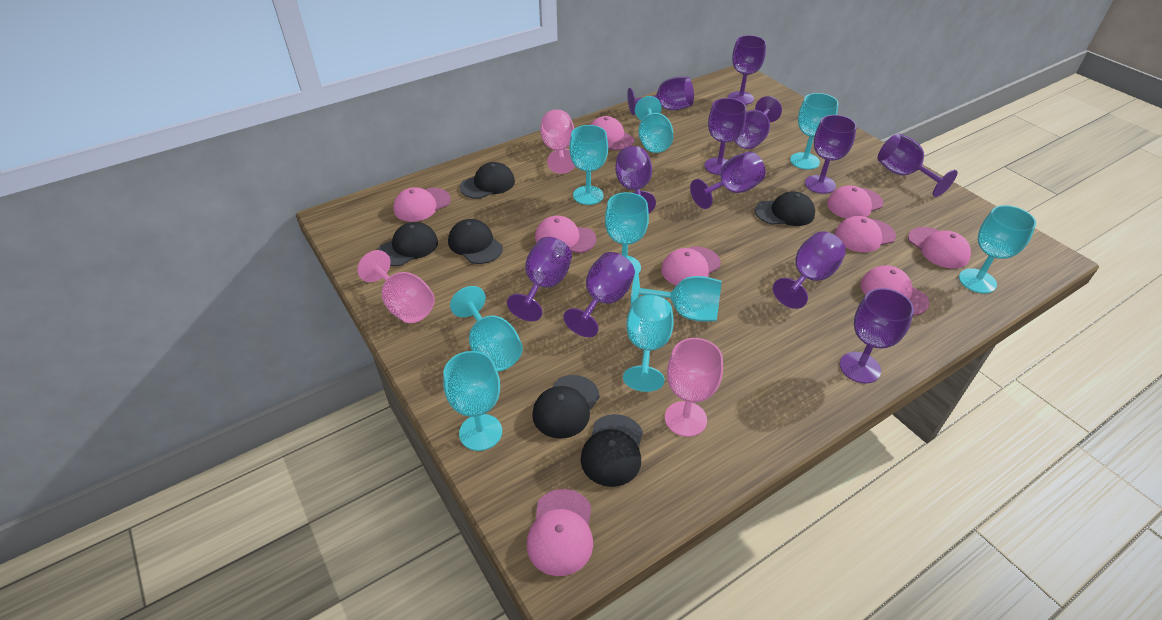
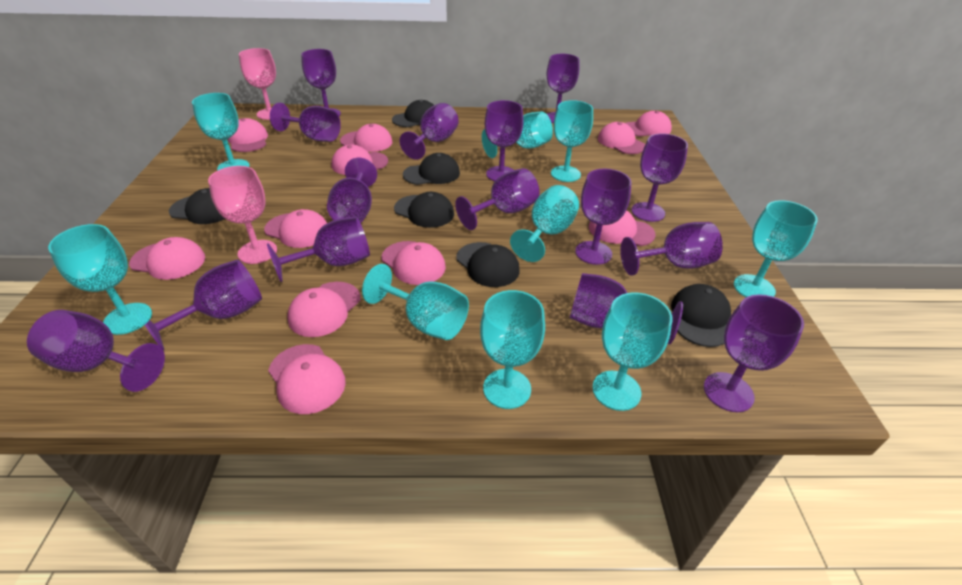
pink cap: [393,187,451,222] [527,489,593,576] [535,216,597,253] [590,116,634,150] [661,246,721,286] [827,185,884,219] [835,216,896,252] [860,265,929,316] [908,227,971,269] = 9 -> [129,237,205,280] [228,118,268,152] [264,209,327,248] [268,344,346,414] [287,282,360,337] [331,144,388,175] [340,124,392,152] [381,241,446,285] [589,210,656,246] [598,122,645,154] [626,111,672,137] = 11
pink goblet: [357,250,435,323] [540,109,575,174] [665,338,723,437] = 3 -> [208,166,277,264] [239,48,276,120] = 2
purple goblet: [507,237,572,321] [563,252,635,337] [615,146,656,213] [627,77,694,115] [690,152,765,209] [704,98,746,175] [728,35,766,105] [734,96,782,149] [773,231,846,309] [805,115,857,194] [840,288,914,384] [877,133,957,197] = 12 -> [27,310,165,392] [136,260,262,350] [267,216,370,282] [270,103,341,142] [301,49,341,116] [327,158,377,223] [400,103,459,159] [455,168,539,230] [485,100,523,181] [547,54,579,123] [570,273,683,344] [575,169,632,265] [620,222,723,276] [631,133,688,222] [704,294,804,412] = 15

